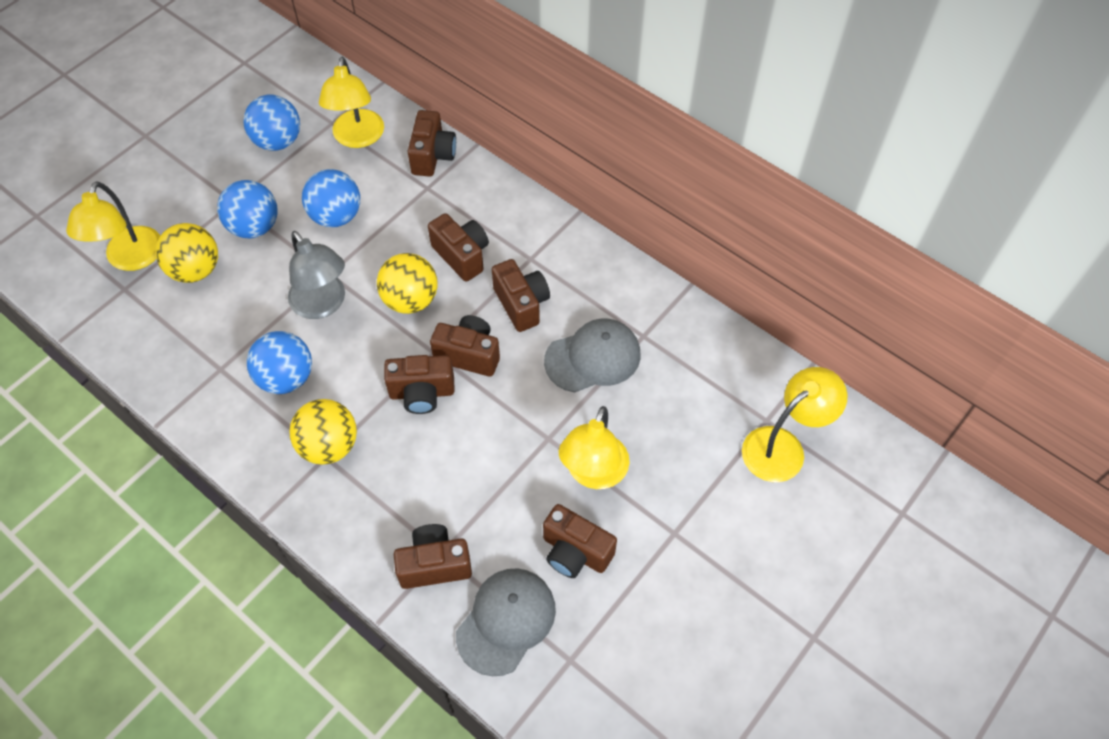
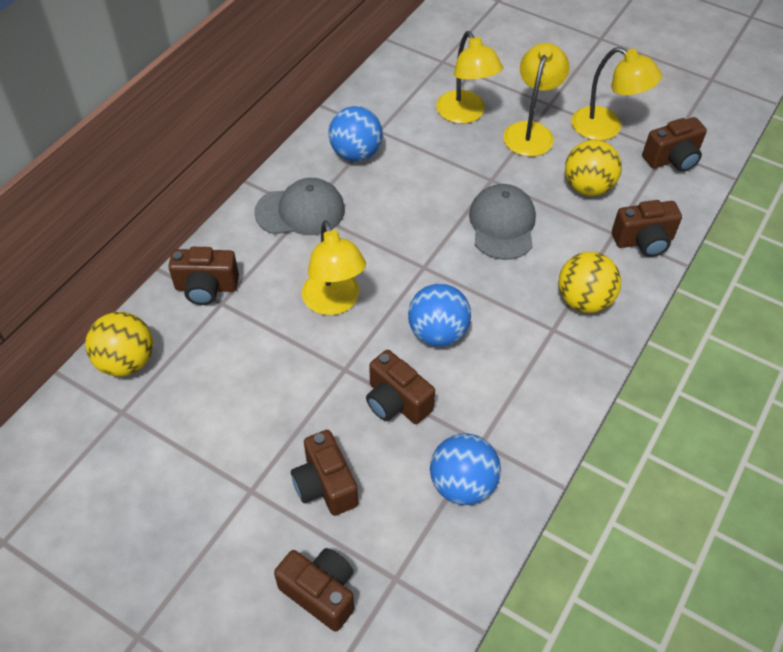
blue ball: [217,180,277,238] [243,95,300,151] [247,331,312,394] [302,169,360,227] = 4 -> [329,106,383,161] [408,284,471,347] [430,433,501,505] = 3
brown camera: [384,355,455,414] [394,524,472,589] [408,110,456,177] [428,213,489,282] [430,315,500,377] [492,259,550,332] [543,504,617,578] = 7 -> [168,247,239,305] [274,548,354,632] [291,430,358,516] [366,350,435,424] [612,200,682,257] [642,117,707,172] = 6
grey lamp: [288,231,345,319] = 1 -> none = 0

